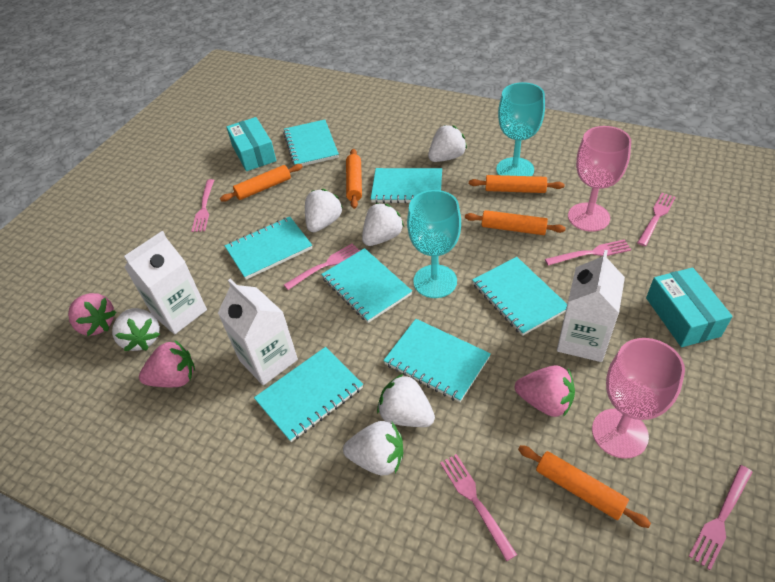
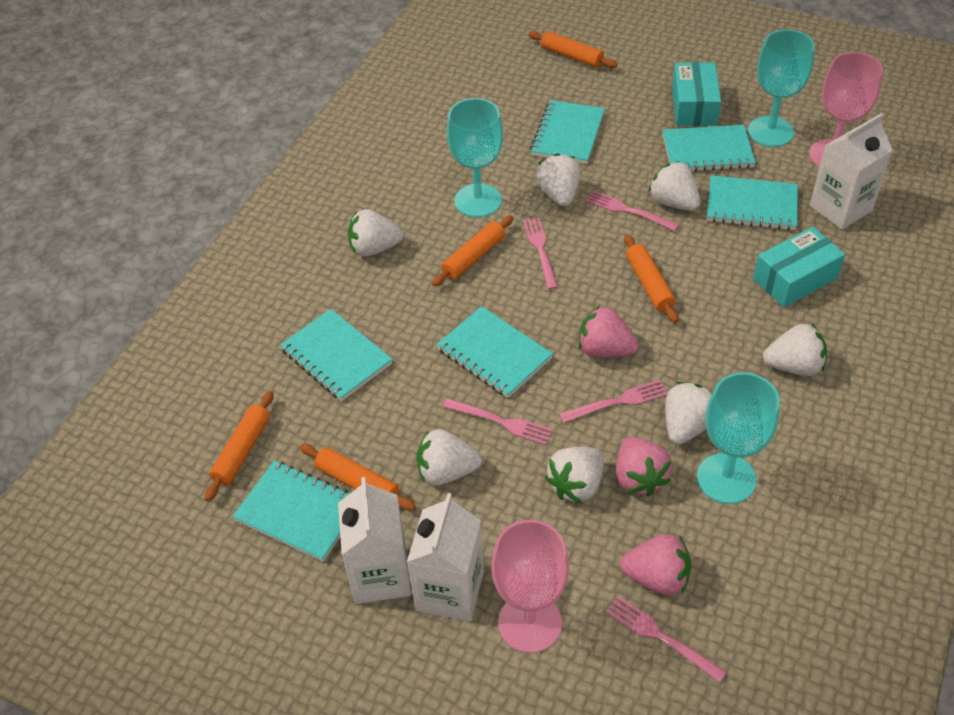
pink fork: [191,179,214,232] [284,243,360,290] [440,454,517,561] [545,239,631,266] [637,193,676,246] [689,465,752,570] = 6 -> [443,398,553,445] [523,217,558,290] [559,380,668,423] [586,190,679,231] [606,596,727,683] = 5
turquoise goblet: [407,190,461,298] [496,82,545,176] = 2 -> [447,98,503,217] [697,372,780,504] [748,29,815,147] = 3
turquoise notebook: [225,217,312,280] [254,347,363,442] [283,120,339,166] [321,248,412,323] [371,168,442,203] [383,319,491,402] [472,257,567,336] = 7 -> [232,460,349,562] [280,309,393,401] [436,306,553,398] [530,100,605,164] [663,125,756,171] [707,175,798,230] = 6
white strawberry: [112,308,160,351] [305,189,343,232] [343,421,403,475] [362,203,404,246] [377,374,435,427] [428,125,467,162] = 6 -> [348,209,403,257] [416,429,482,485] [536,153,581,206] [545,447,604,503] [648,161,700,211] [665,382,712,444] [763,324,827,376] = 7

